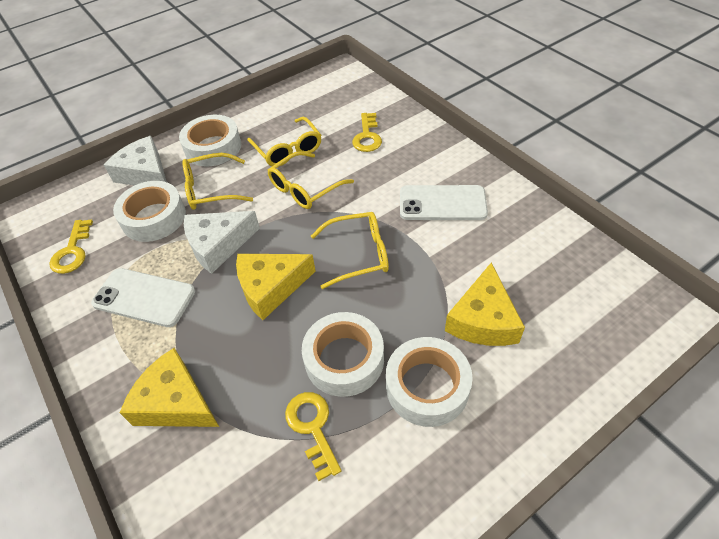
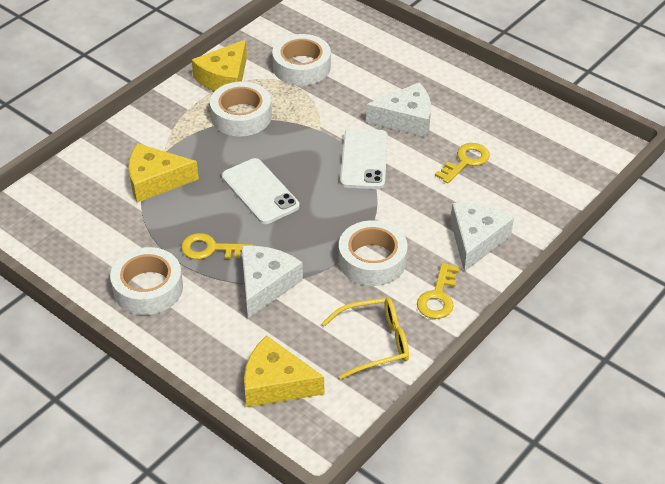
white cheese: [104,136,167,185] [184,211,260,274] = 2 -> [241,246,303,318] [366,82,431,137] [451,203,514,272] = 3
yellow glasses: [182,153,253,210] [247,117,321,166] [268,151,354,209] [311,212,389,289] = 4 -> [322,298,409,379] = 1

